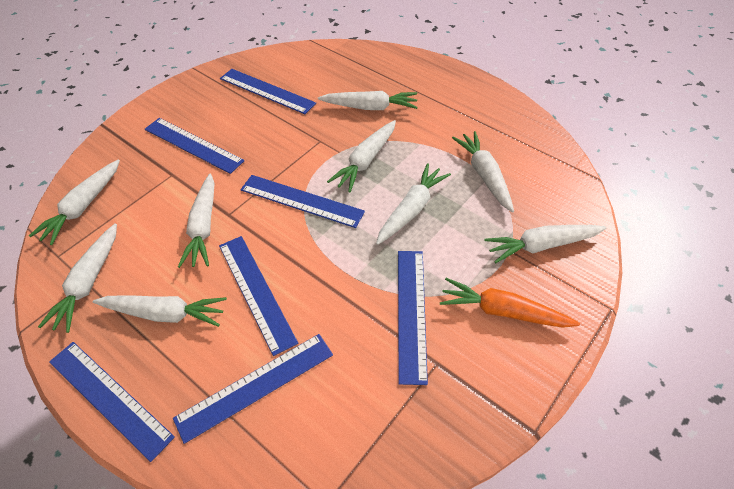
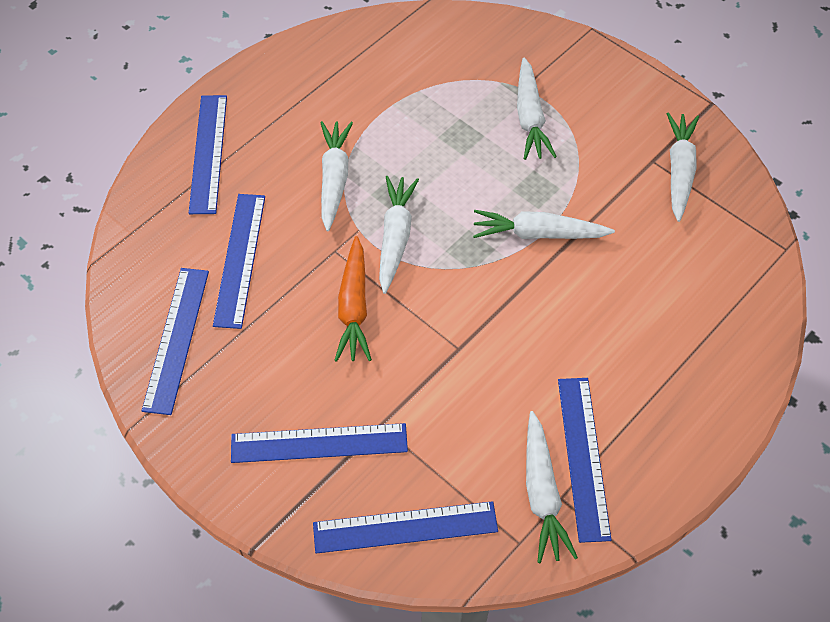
blue ruler: [49,342,175,462] [145,118,244,174] [173,334,333,444] [219,236,298,356] [220,69,316,114] [241,175,365,228] [398,251,428,385] = 7 -> [142,268,209,415] [189,95,227,214] [213,194,265,329] [231,423,408,463] [313,501,498,554] [558,378,612,543] = 6
white carrot: [29,160,120,245] [38,223,117,333] [93,295,227,327] [178,174,214,268] [318,91,418,110] [327,120,396,192] [376,163,451,245] [452,131,514,212] [485,225,607,264] = 9 -> [320,121,353,231] [379,176,419,294] [473,210,615,239] [517,57,557,160] [526,411,578,563] [666,112,699,222] = 6

